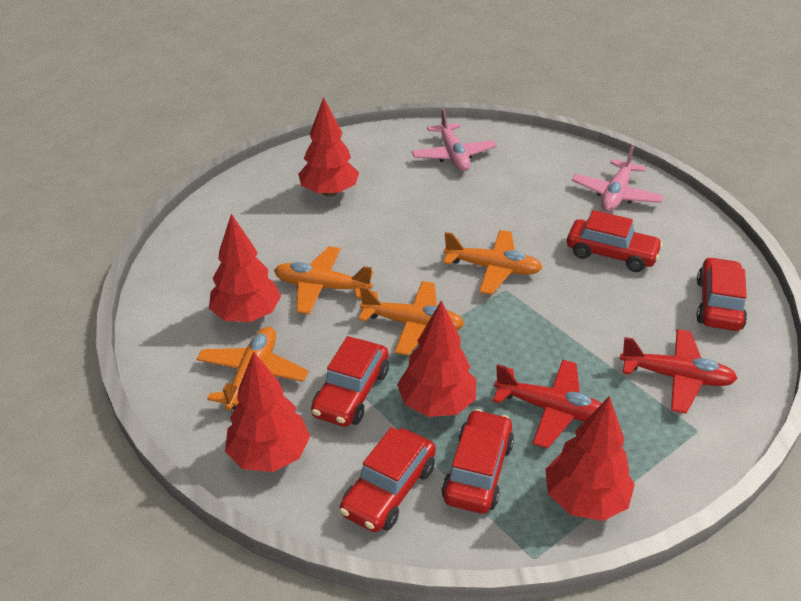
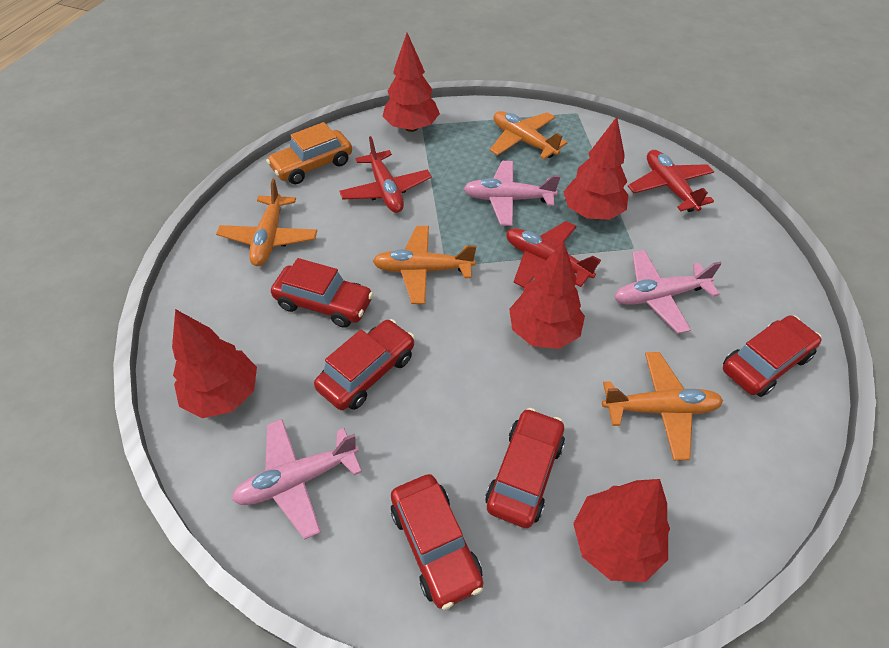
orange car: none = 0 -> [266,122,352,184] = 1
pink plane: [411,108,497,171] [572,146,664,212] = 2 -> [231,419,362,540] [464,161,560,226] [614,250,722,334] = 3
red plane: [493,360,602,449] [620,329,738,414] = 2 -> [339,136,432,213] [506,221,601,288] [628,150,714,212] = 3

